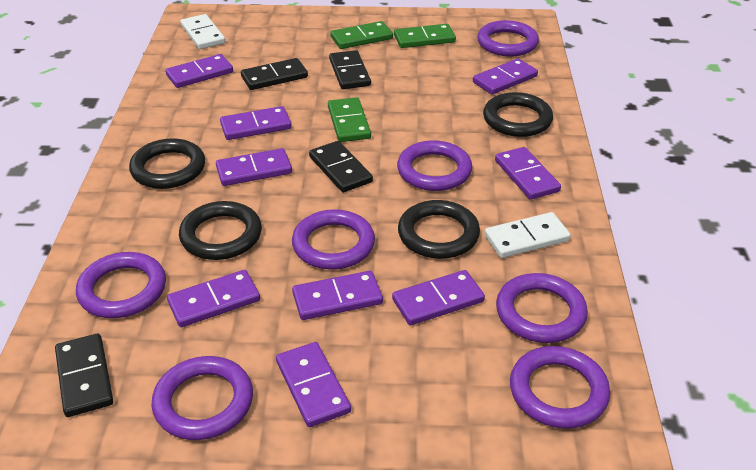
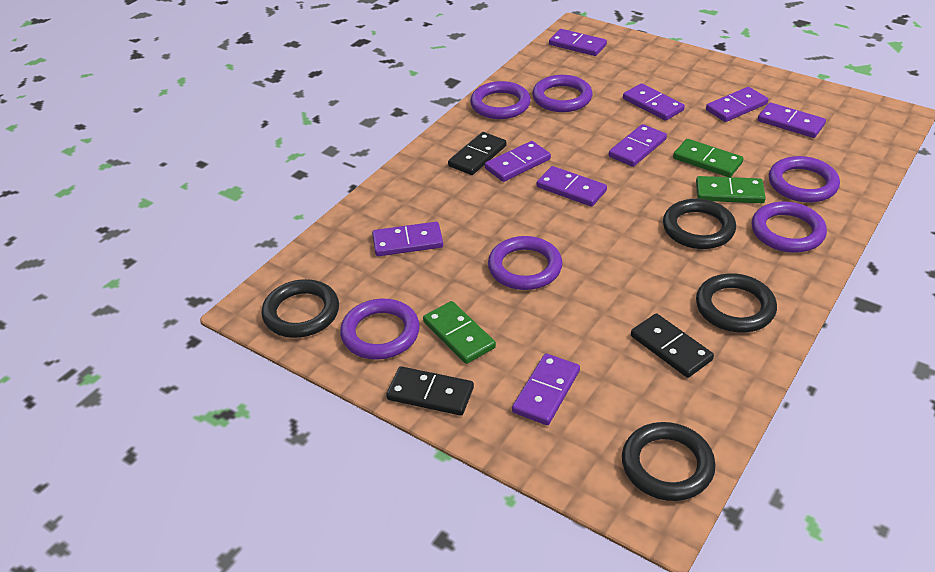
black domino: [55,334,113,417] [241,58,308,90] [309,141,373,192] [329,50,371,89] = 4 -> [386,366,474,416] [448,132,507,175] [631,313,714,378] = 3
purple ring: [76,252,166,318] [152,356,253,440] [292,209,375,270] [397,140,472,191] [477,20,539,56] [496,273,588,343] [510,346,610,429] = 7 -> [340,299,420,360] [470,81,531,119] [488,236,562,290] [532,75,593,112] [752,202,827,253] [769,156,840,203] = 6
white domino: [180,14,226,49] [484,212,571,258] = 2 -> none = 0

